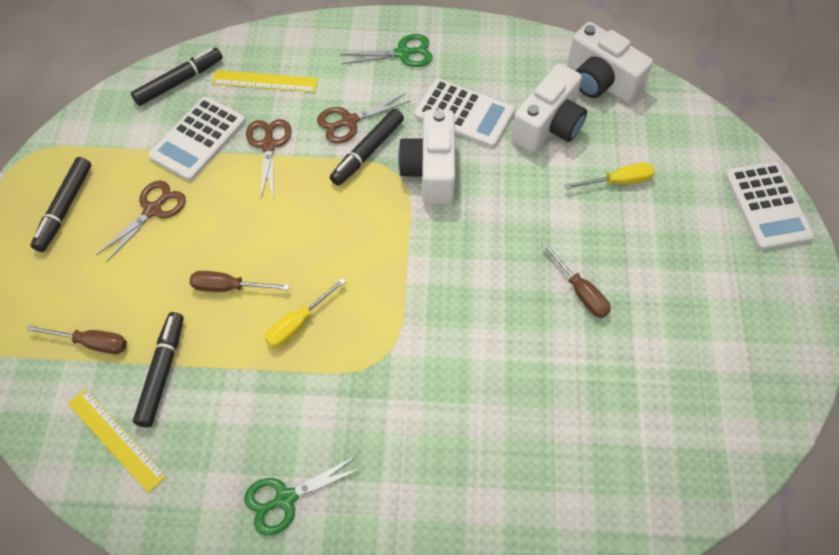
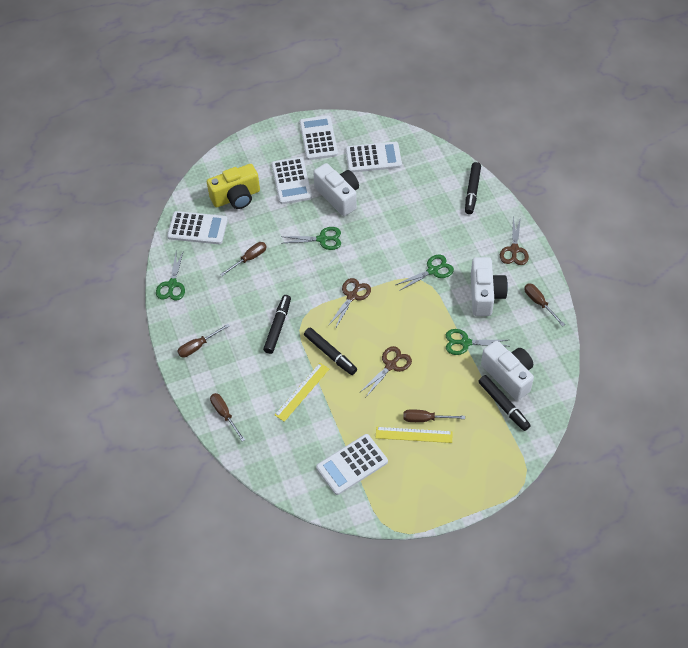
brown screwdriver: [27,325,127,354] [190,271,289,292] [541,241,611,318] = 3 -> [177,324,230,358] [210,393,245,442] [220,242,266,276] [403,409,465,422] [524,283,565,326] = 5
green scissors: [244,455,363,536] [340,34,433,67] = 2 -> [156,250,185,301] [282,227,341,250] [396,255,454,291] [446,329,508,355] = 4
white calculator: [149,96,245,181] [415,79,514,148] [725,161,814,250] = 3 -> [167,211,228,244] [271,157,312,204] [300,115,338,160] [316,434,388,495] [346,142,402,172] = 5
yellow camera: none = 0 -> [207,164,260,209] = 1
yellow screwdriver: [265,278,346,348] [564,162,655,189] = 2 -> none = 0

